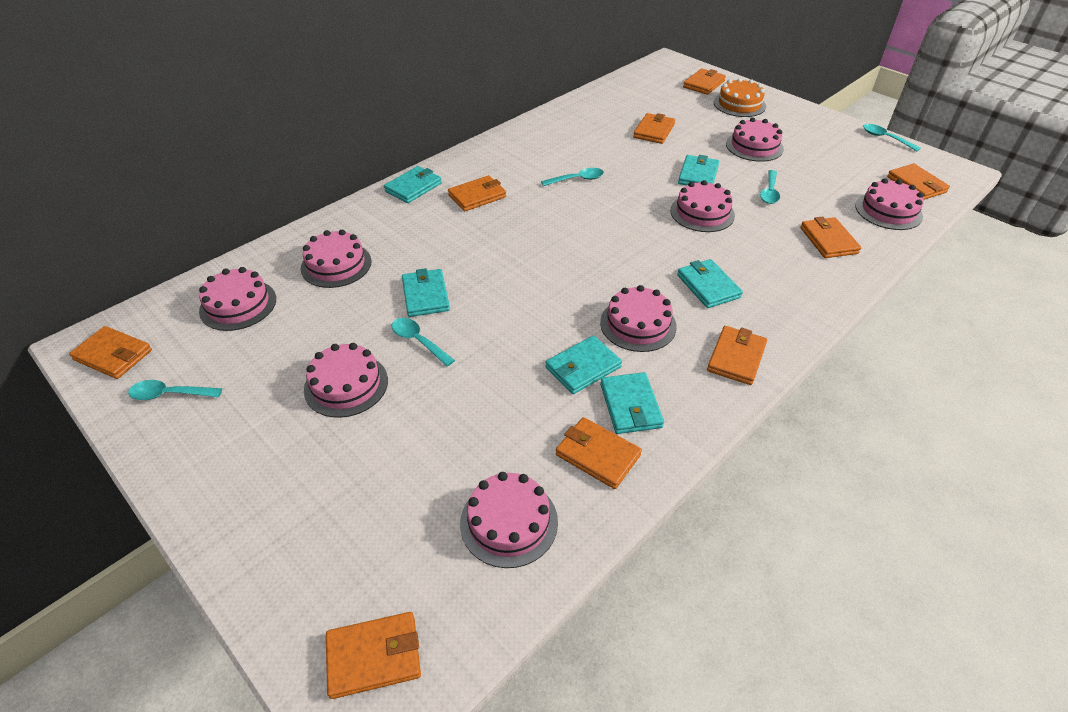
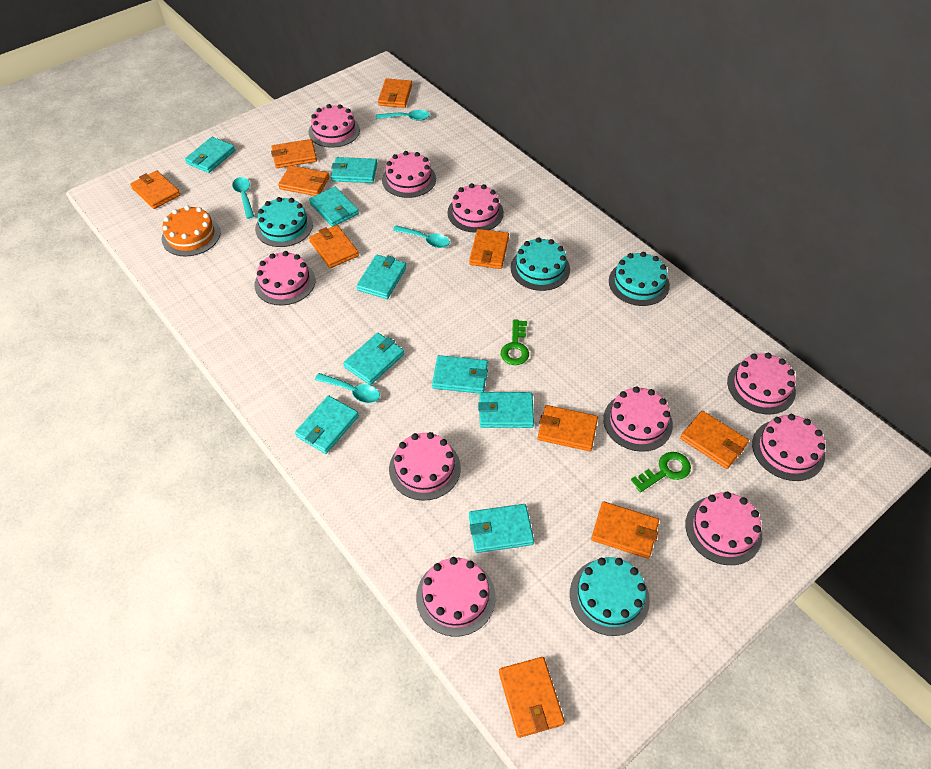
green key: none = 0 -> [501,319,529,365] [631,452,691,492] = 2
orange wallet: [69,326,152,379] [326,612,421,699] [448,175,506,211] [556,417,642,489] [633,113,675,144] [683,68,726,95] [707,326,767,385] [800,216,861,258] [887,164,950,200] = 9 -> [130,170,181,209] [271,139,317,168] [278,165,329,196] [309,225,359,268] [378,78,412,108] [469,229,509,269] [499,657,565,738] [538,405,598,451] [591,501,659,559] [680,411,749,469] = 10
pink cake: [199,267,276,331] [301,230,371,288] [304,343,388,418] [460,472,558,568] [600,285,677,352] [670,180,735,232] [726,118,784,162] [855,178,924,230] = 8 -> [254,251,315,305] [308,104,360,148] [382,151,436,198] [389,432,461,501] [416,557,496,637] [447,183,504,233] [603,386,673,452] [685,492,762,565] [727,353,796,414] [752,414,825,481] = 10
turquoise cake: none = 0 -> [255,197,313,247] [511,237,570,291] [570,557,650,636] [609,252,670,306] = 4
turquoise spoon: [128,380,222,400] [392,318,455,367] [541,168,604,186] [760,170,780,204] [863,124,921,151] = 5 -> [232,177,255,219] [315,373,380,403] [376,110,430,121] [393,225,450,248] = 4
turquoise wallet: [384,166,442,203] [402,268,450,317] [545,335,622,394] [600,372,664,434] [677,259,743,308] [678,155,719,186] = 6 -> [185,137,235,173] [295,396,359,454] [309,187,359,227] [331,157,377,183] [343,333,404,385] [356,255,406,299] [432,355,488,394] [469,504,534,553] [478,392,534,428] = 9

